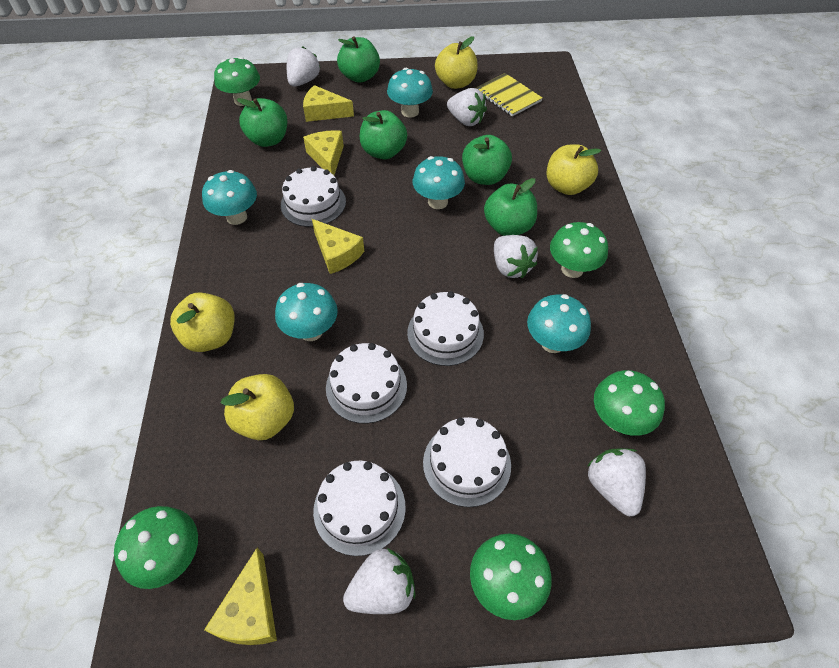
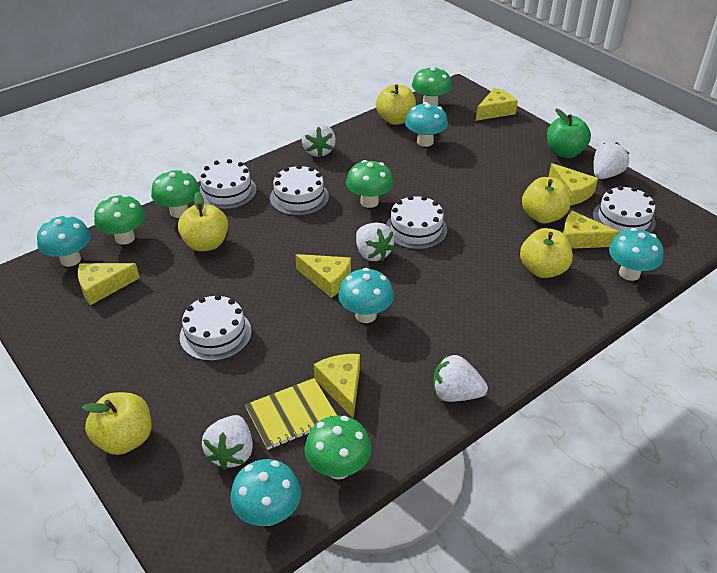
green apple: [237,98,287,147] [337,36,380,83] [360,110,407,160] [462,135,512,185] [484,178,537,236] = 5 -> [547,109,591,158] = 1
yellow apple: [170,292,235,352] [221,374,294,440] [435,36,477,89] [547,144,601,195] = 4 -> [82,392,152,455] [178,192,228,251] [376,84,416,125] [520,228,573,278] [522,177,571,223] = 5
yellow cheese: [204,548,277,645] [303,85,354,122] [303,130,344,175] [312,219,364,274] = 4 -> [78,263,140,305] [295,254,351,298] [314,354,360,419] [476,88,518,121] [549,163,598,206] [563,211,620,249] = 6

